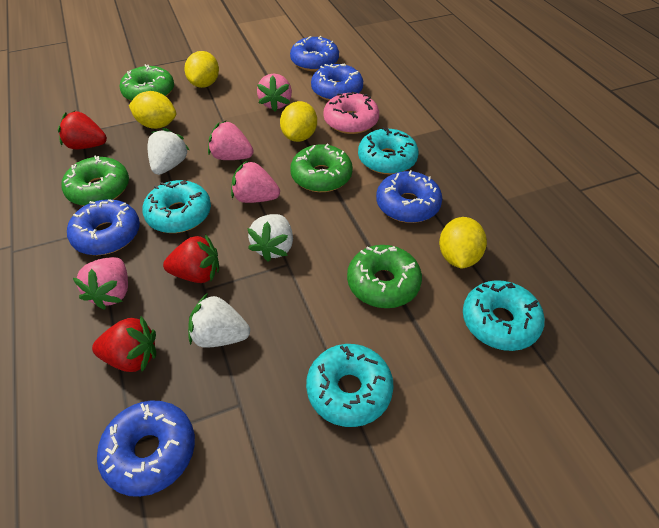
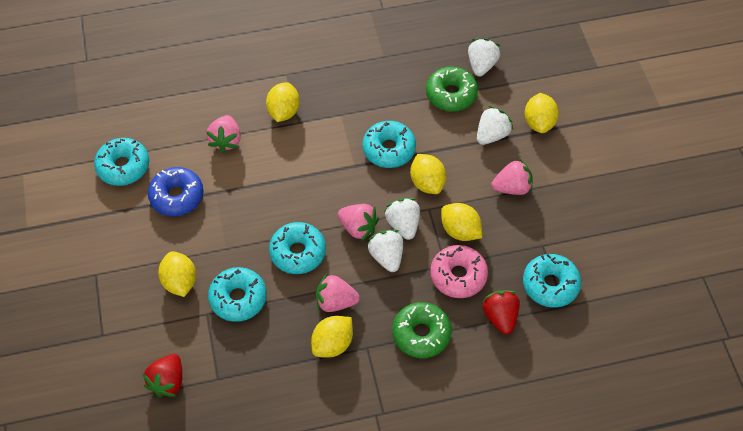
blue donut: [67,199,140,255] [97,400,195,497] [290,36,339,71] [311,63,363,101] [376,170,442,223] = 5 -> [148,167,204,216] = 1
green donut: [62,155,129,206] [120,64,174,101] [290,144,353,192] [347,245,422,308] = 4 -> [392,302,452,358] [426,67,478,112] = 2
red strawberry: [58,111,107,149] [92,316,156,372] [163,234,219,283] = 3 -> [143,354,182,397] [482,290,520,335] = 2
turquoise donut: [142,180,211,233] [306,344,394,427] [358,127,419,175] [463,280,545,351] = 4 -> [94,138,149,186] [208,267,267,322] [269,222,326,274] [363,121,416,168] [523,254,581,308] = 5
white strawberry: [148,128,189,175] [188,293,250,348] [247,214,293,261] = 3 -> [367,230,403,272] [385,198,420,240] [468,38,500,77] [477,106,513,145] = 4
yellow lemon: [129,91,176,129] [185,51,219,88] [280,101,317,142] [439,217,487,269] = 4 -> [158,251,196,297] [266,82,300,122] [311,316,353,357] [410,154,446,194] [441,203,482,241] [525,93,559,133] = 6

